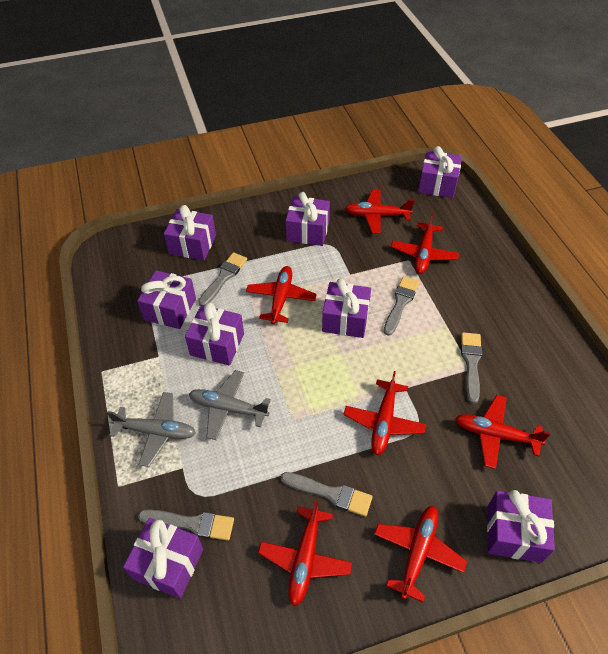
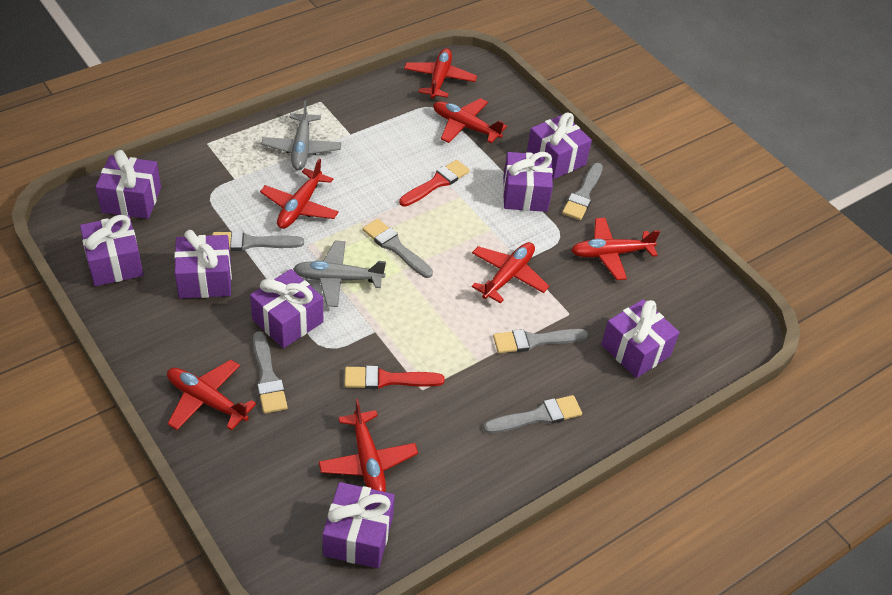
grey brush: [138,509,234,541] [198,252,247,306] [281,472,372,517] [384,276,419,336] [461,332,482,404] = 5 -> [212,231,304,251] [253,331,288,413] [363,219,433,278] [483,395,582,434] [493,329,588,353] [562,163,603,220] = 6
red brush: none = 0 -> [344,366,445,389] [399,160,470,207] = 2

